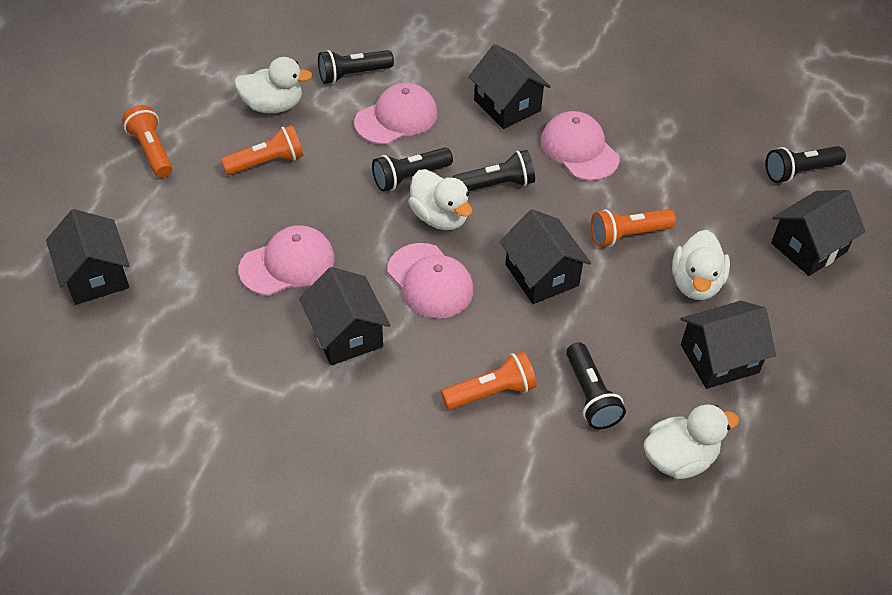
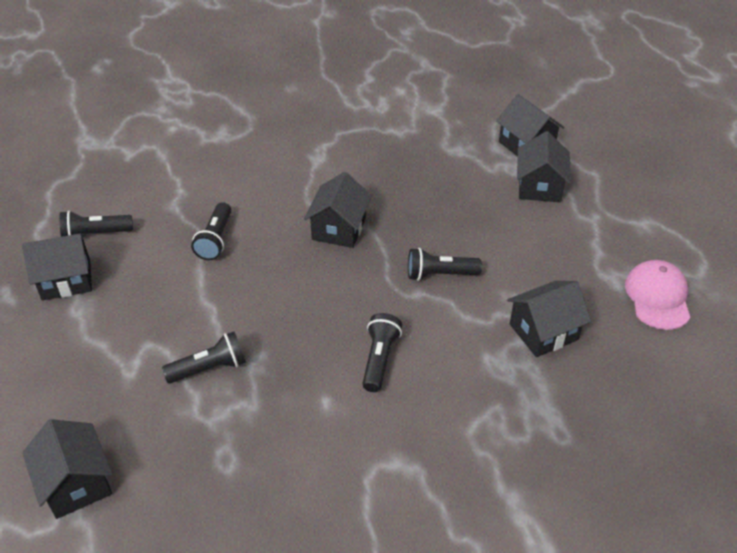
orange flashlight: [122,105,173,178] [221,125,303,175] [441,351,537,410] [591,209,676,247] = 4 -> none = 0
pink cap: [238,225,335,296] [354,83,437,145] [387,243,473,319] [541,111,619,181] = 4 -> [625,260,690,330] = 1
white duck: [234,57,313,113] [408,169,472,230] [644,404,739,479] [672,230,730,300] = 4 -> none = 0

